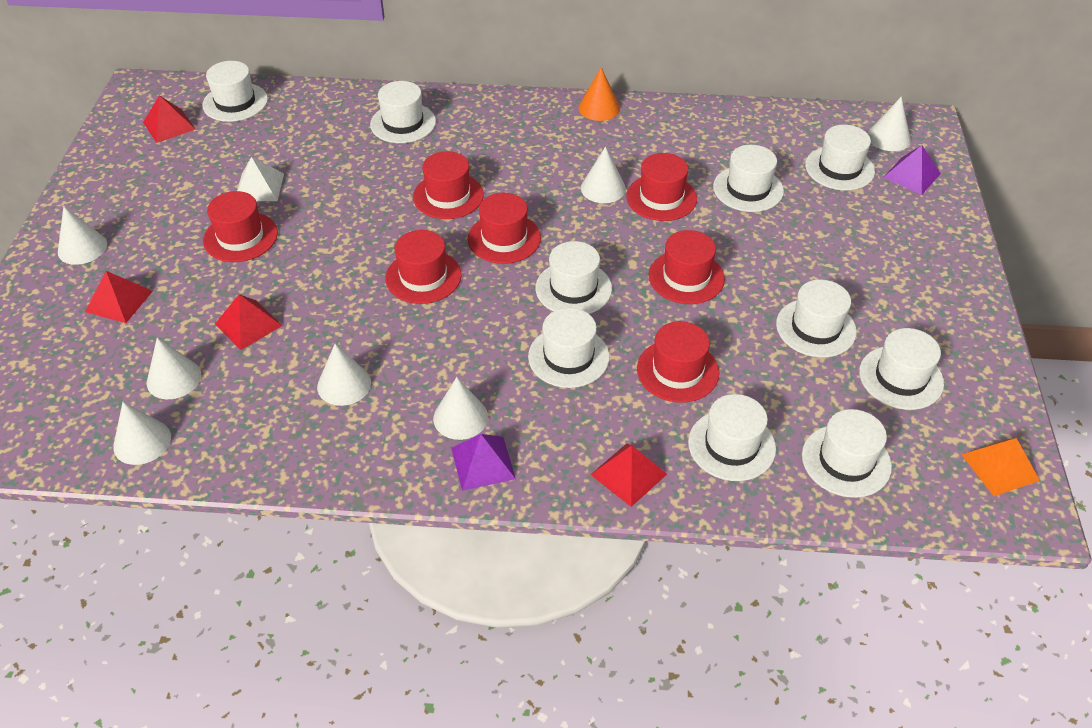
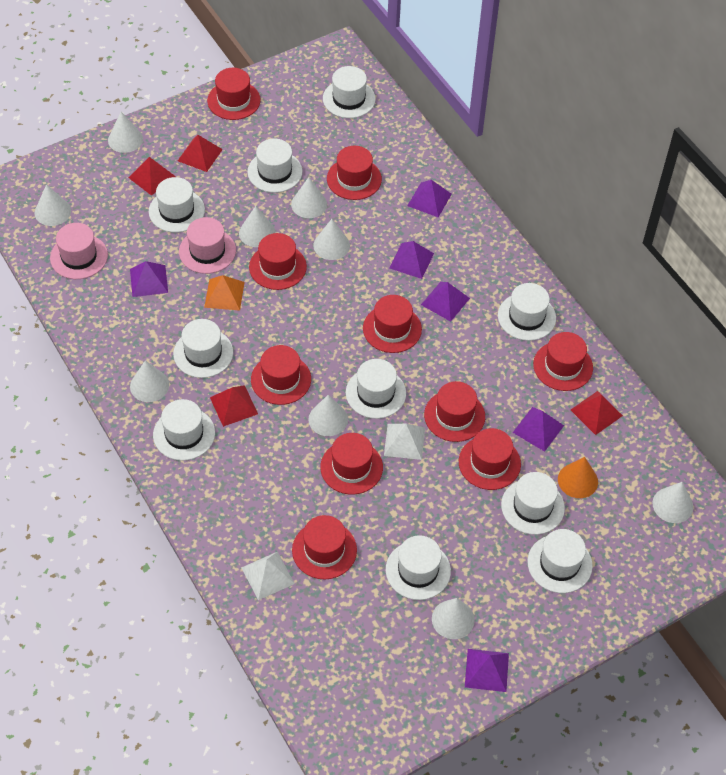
pink hat: none = 0 -> [50,223,108,279] [179,217,236,274] = 2
purple pyramid: [451,434,516,491] [883,145,941,195] = 2 -> [130,261,168,297] [389,241,434,279] [407,180,452,217] [421,282,470,322] [465,649,509,692] [513,407,564,452] = 6
red hat: [203,191,278,262] [385,230,461,304] [413,151,484,219] [468,193,541,264] [626,153,697,221] [637,321,719,403] [649,230,725,304] = 7 -> [207,68,261,120] [249,233,307,290] [251,345,311,405] [292,515,357,579] [320,433,383,495] [327,146,382,200] [363,295,422,353] [424,381,485,442] [459,428,521,490] [533,332,593,391] = 10
white cone: [58,206,107,265] [113,402,171,465] [147,338,201,399] [317,344,371,406] [433,377,488,440] [581,147,626,203] [867,96,911,151] = 7 -> [35,184,71,226] [108,112,143,153] [130,360,169,402] [239,206,275,247] [291,177,327,218] [308,395,348,436] [313,219,350,260] [432,598,475,639] [652,482,693,523] = 9
white pyramid: [237,157,284,201] = 1 -> [241,552,295,600] [384,424,425,460] = 2

